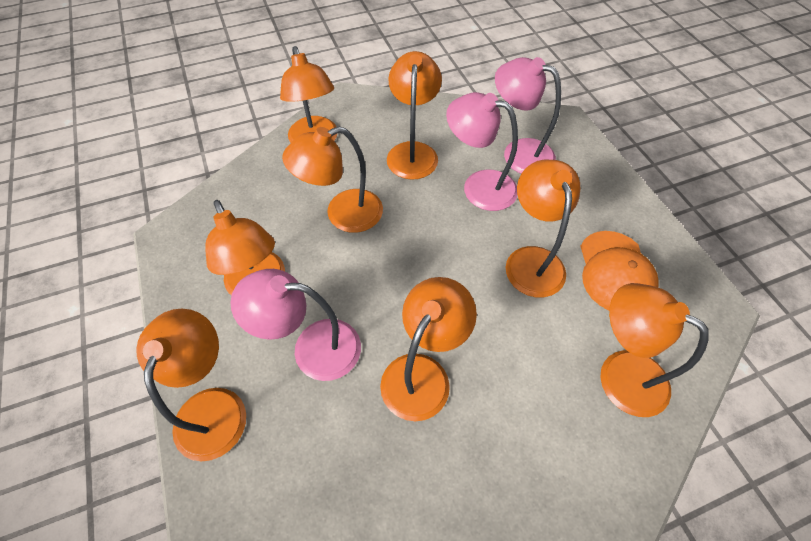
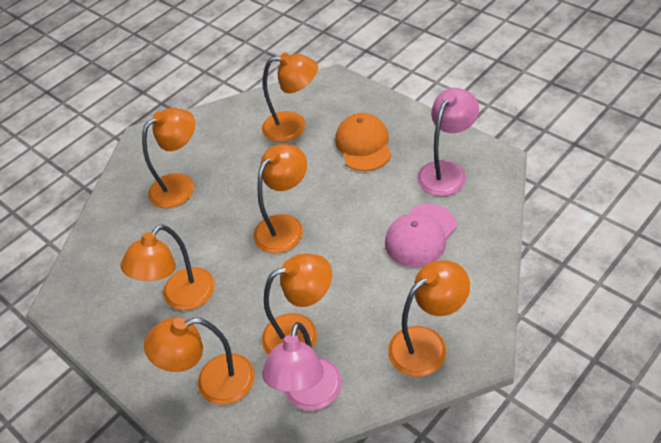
orange lamp: [136,309,246,462] [205,200,285,296] [280,46,337,143] [282,127,383,233] [380,277,477,421] [387,51,442,180] [506,160,580,297] [600,283,709,417] = 8 -> [121,225,215,311] [142,108,195,208] [144,317,255,405] [254,144,307,254] [262,52,318,142] [262,254,332,355] [388,260,470,377] = 7
pink cap: none = 0 -> [385,204,457,267] = 1
pink lamp: [230,269,361,381] [446,92,518,211] [495,57,561,174] = 3 -> [262,322,342,411] [417,88,479,196] = 2

